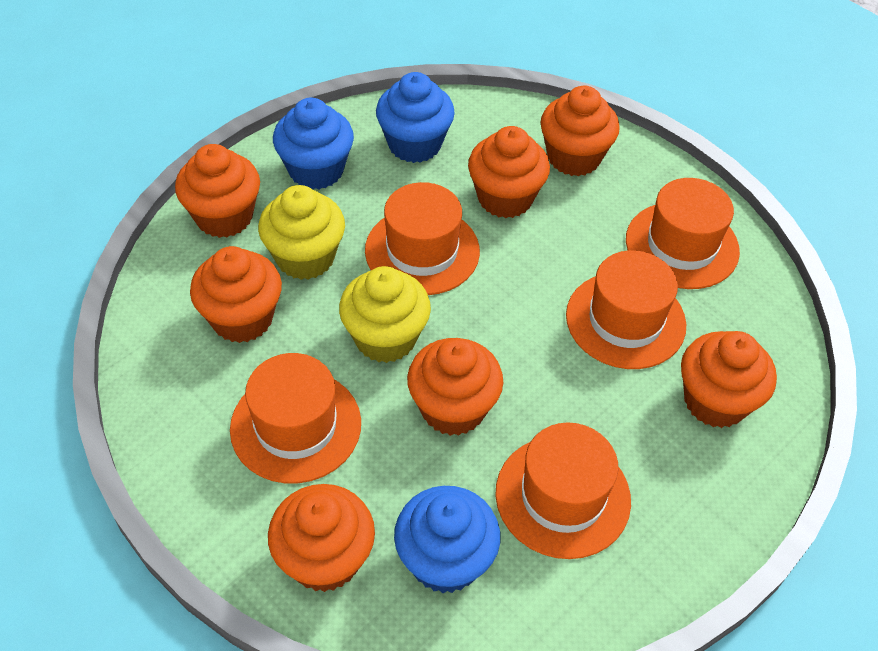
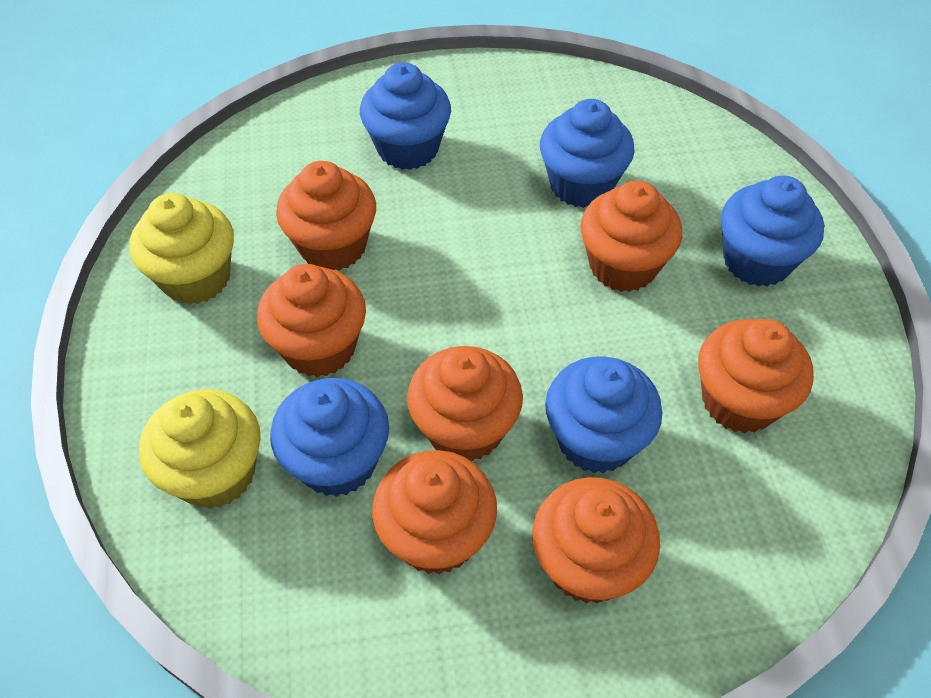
blue cupcake: [273,98,354,190] [376,72,455,163] [394,486,500,593] = 3 -> [270,378,389,497] [360,62,451,170] [540,99,635,208] [545,357,662,473] [721,176,824,287] = 5
orange hat: [230,353,361,483] [365,182,480,295] [495,423,631,559] [566,250,686,369] [626,178,740,289] = 5 -> none = 0

